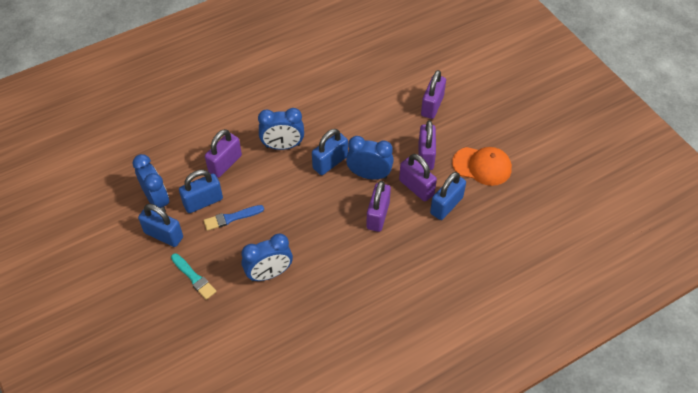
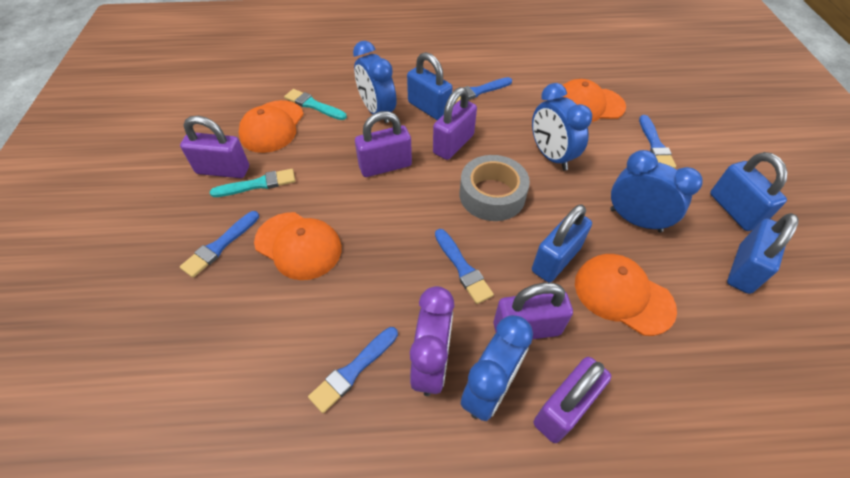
blue brush: [204,205,264,231] = 1 -> [180,211,259,278] [308,327,398,413] [435,229,494,304] [455,77,512,103] [639,115,676,168] = 5
grey tape: none = 0 -> [460,155,530,221] = 1
orange cap: [452,147,512,186] = 1 -> [238,100,304,153] [254,212,342,280] [563,79,626,122] [575,254,677,336] = 4
purple clock: none = 0 -> [410,286,455,396] = 1
turquoise brush: [171,253,217,300] = 1 -> [210,169,295,197] [284,89,347,120] = 2

